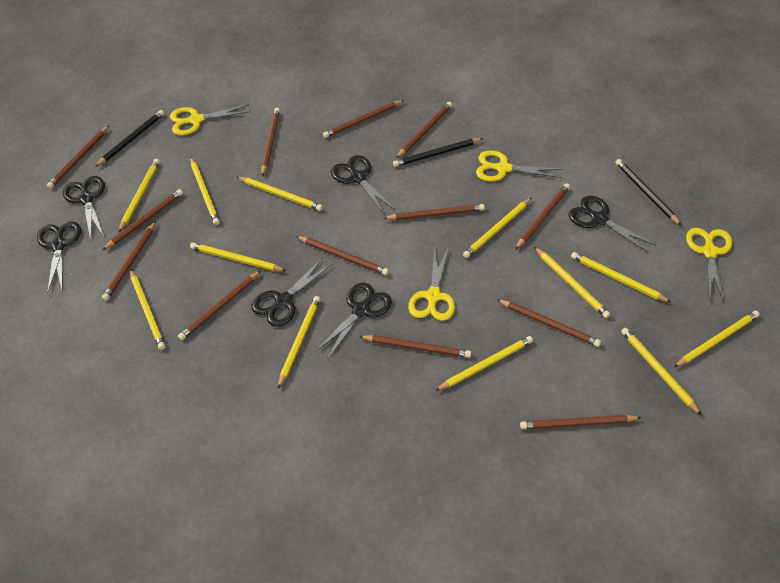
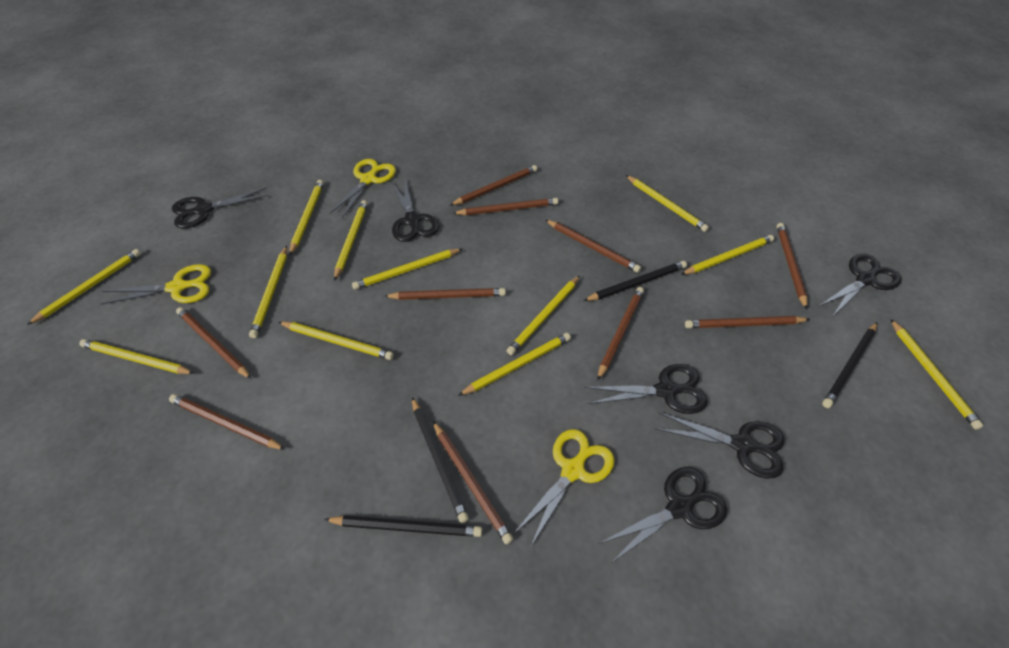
black pencil: [95,110,164,167] [393,138,483,167] [615,159,681,225] = 3 -> [324,515,482,537] [412,397,469,523] [584,261,687,301] [822,322,877,408] = 4
brown pencil: [47,126,109,189] [102,221,156,301] [103,189,183,250] [178,271,261,340] [261,108,280,176] [296,236,389,275] [323,100,404,138] [359,335,471,358] [383,204,485,220] [396,102,452,158] [496,299,601,347] [515,183,570,250] [520,415,641,429] = 13 -> [169,394,286,450] [176,307,251,379] [384,288,506,300] [433,421,513,545] [450,165,537,206] [452,198,558,215] [546,220,641,273] [598,287,644,380] [685,316,810,328] [777,223,808,310] = 10
yellow scissors: [170,104,251,135] [408,246,455,321] [476,151,563,182] [686,228,732,302] = 4 -> [100,264,211,305] [329,159,396,218] [514,429,615,548] = 3

